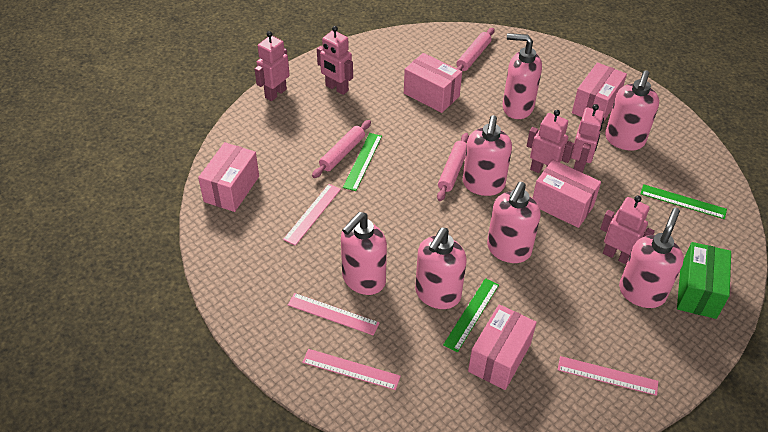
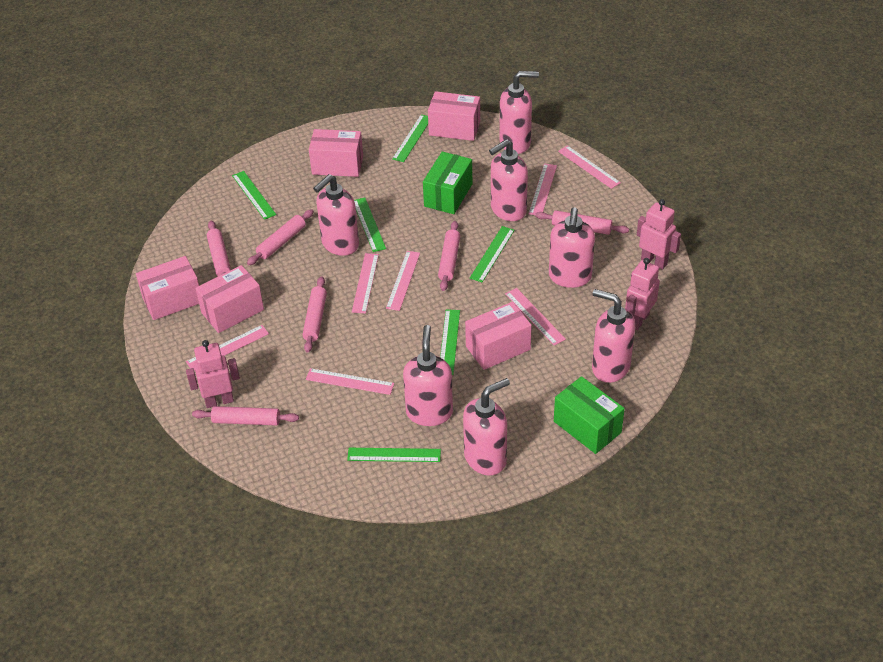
green box: [677,242,731,319] = 1 -> [423,152,472,214] [554,376,625,454] = 2
green ruler: [343,133,382,191] [443,278,499,352] [641,184,727,219] = 3 -> [232,171,276,220] [347,448,441,462] [354,198,386,252] [392,114,428,162] [440,309,460,375] [470,226,514,282] = 6
pink robot: [255,31,290,101] [317,26,353,95] [527,110,574,173] [571,104,604,173] [600,195,655,265] = 5 -> [186,340,240,408] [625,258,660,330] [637,199,681,270] = 3
pink rolling pin: [312,120,371,178] [437,133,469,201] [456,28,495,71] = 3 -> [192,406,299,426] [207,221,231,276] [247,209,314,265] [303,277,327,353] [438,221,460,291] [535,210,629,235] = 6
pink ruler: [283,184,341,246] [288,293,380,335] [302,349,401,390] [557,356,658,396] = 4 -> [186,325,269,370] [306,368,394,395] [352,253,379,314] [386,251,420,311] [505,288,566,346] [529,163,557,215] [558,145,621,189] = 7

